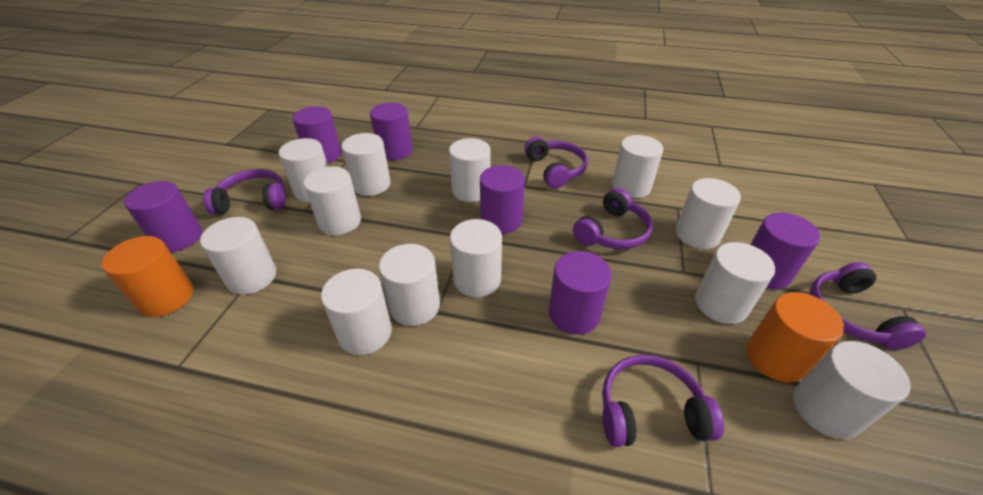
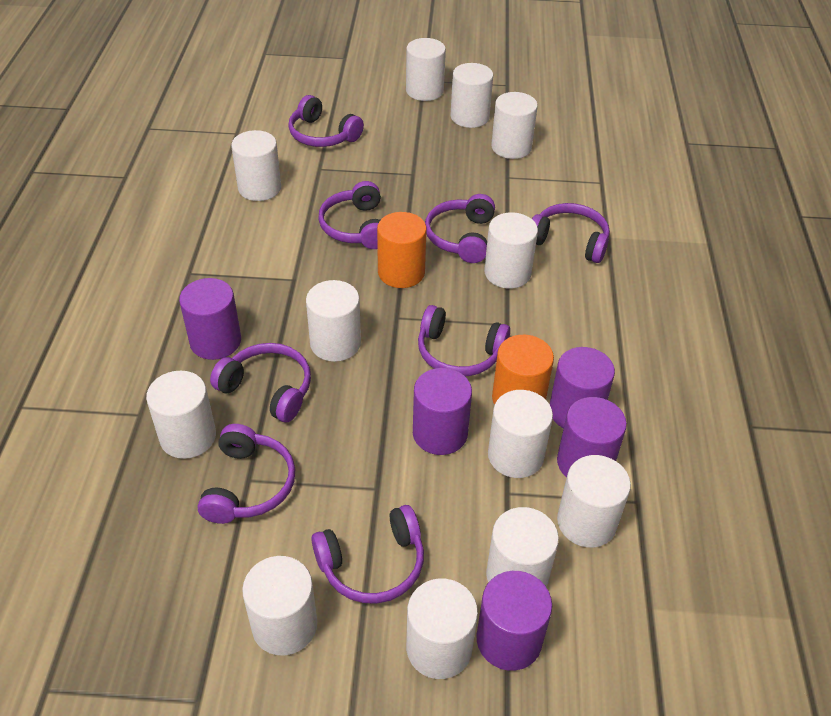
purple cylinder: [124,181,202,252] [292,106,341,163] [370,103,413,160] [480,165,525,234] [549,251,612,335] [750,212,820,289] = 6 -> [179,278,241,360] [413,368,472,455] [476,571,552,671] [550,347,615,428] [557,397,627,478] = 5
purple headphones: [203,169,286,215] [525,137,588,189] [573,188,653,249] [602,355,724,447] [810,262,926,350] = 5 -> [197,424,295,524] [210,343,311,422] [288,95,364,147] [311,505,424,604] [319,181,381,249] [418,305,510,376] [425,194,495,263] [532,203,610,263] = 8

